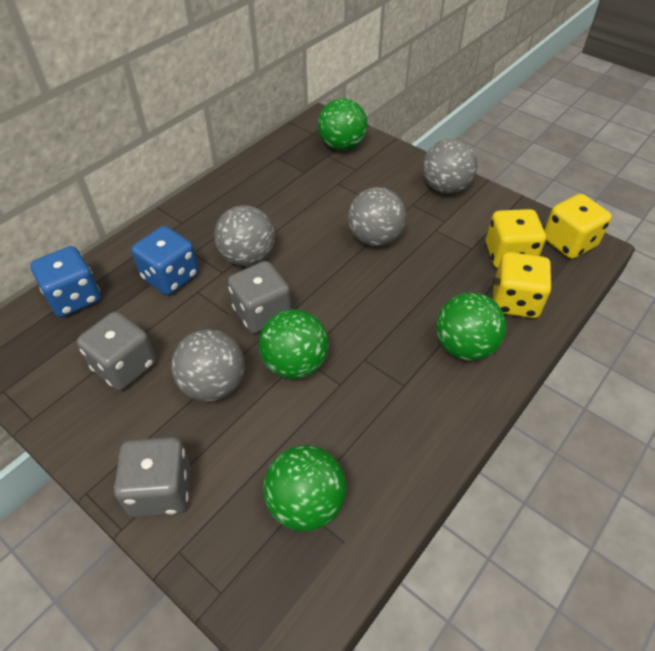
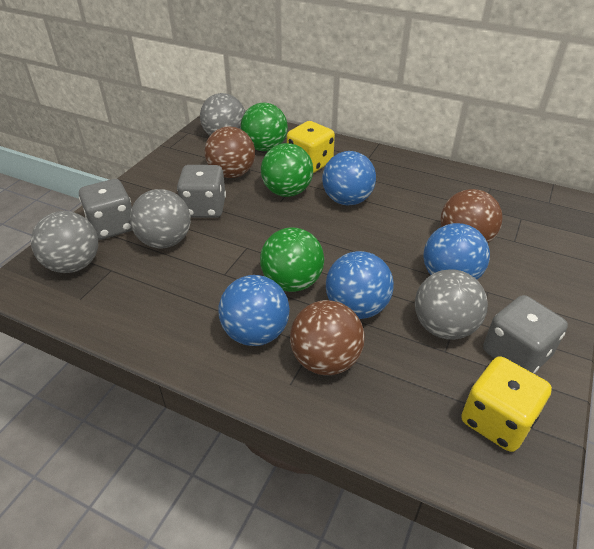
blue ball: none = 0 -> [219,275,290,346] [322,151,376,205] [326,251,394,319] [424,223,490,280] = 4
blue dice: [30,246,101,317] [131,226,199,295] = 2 -> none = 0
brown ball: none = 0 -> [205,126,255,178] [290,300,365,375] [441,189,503,243] = 3
green ball: [259,309,329,379] [263,445,347,532] [318,98,368,151] [436,292,506,361] = 4 -> [241,103,288,151] [260,227,324,292] [261,143,313,197] = 3
yellow dice: [486,209,546,268] [493,252,552,318] [544,194,612,259] = 3 -> [287,121,335,173] [461,356,552,452] = 2

